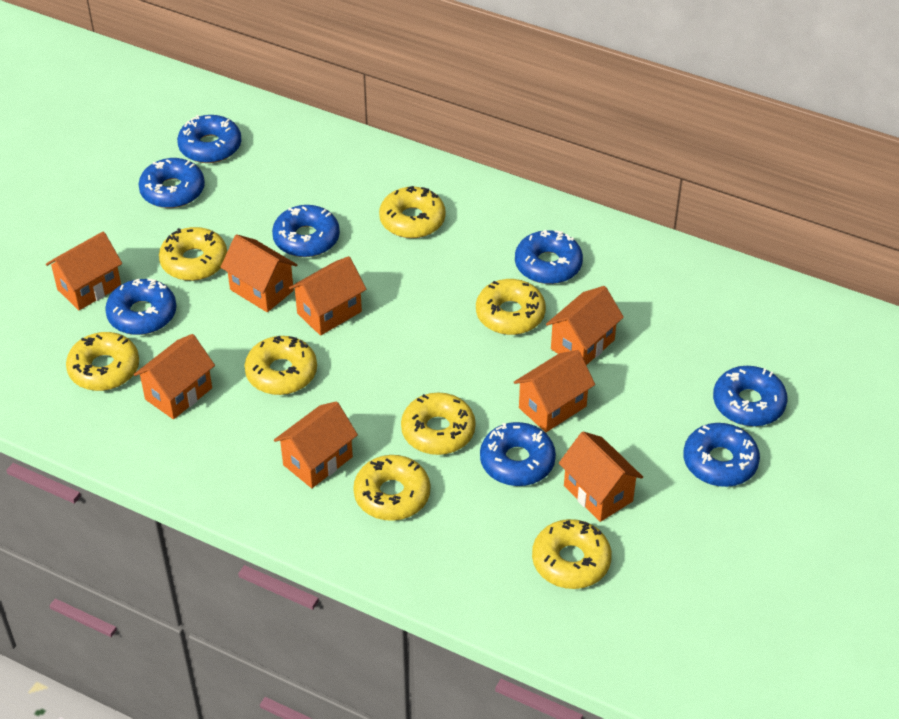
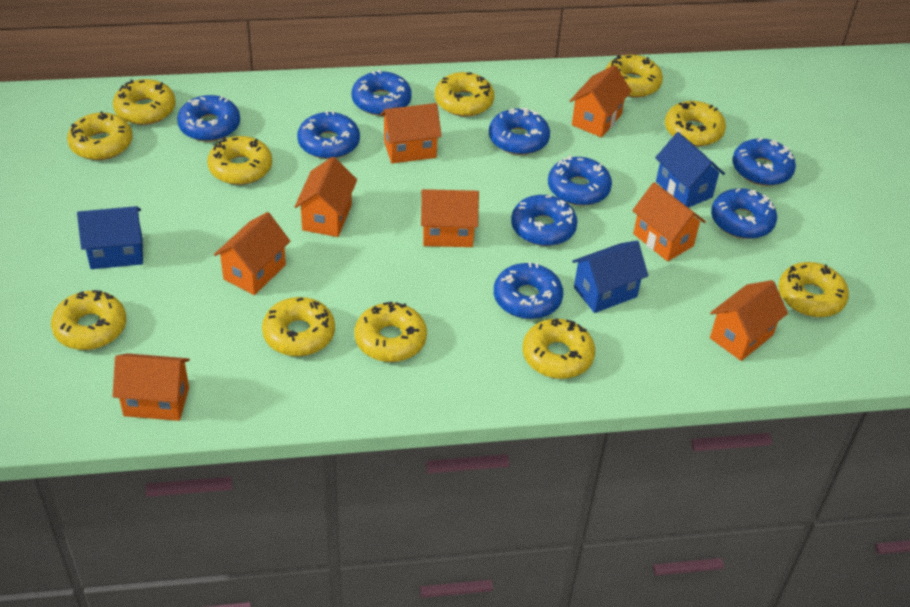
blue donut: [105,279,176,335] [139,158,205,208] [177,115,241,163] [272,205,340,257] [480,422,556,486] [515,230,583,284] [683,423,760,487] [713,366,787,426] = 8 -> [177,95,240,142] [297,111,360,159] [352,70,412,116] [489,108,550,155] [494,262,563,319] [511,195,577,246] [548,156,612,206] [711,188,777,239] [732,138,796,186] = 9
blue house: none = 0 -> [77,206,143,269] [572,241,648,313] [655,132,725,208] = 3
yellow donut: [66,332,139,391] [159,227,227,281] [244,336,317,395] [353,455,430,521] [379,186,446,238] [401,392,476,455] [476,279,546,335] [532,519,612,589] = 8 -> [51,290,126,350] [67,111,133,160] [113,79,176,125] [207,136,272,185] [262,297,335,356] [355,301,427,362] [435,72,494,116] [522,319,595,379] [605,55,663,97] [665,101,726,146] [778,262,849,317] = 11

